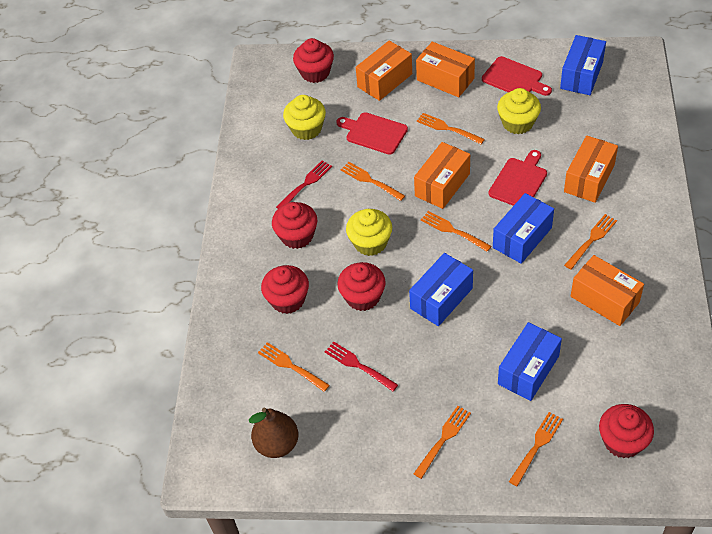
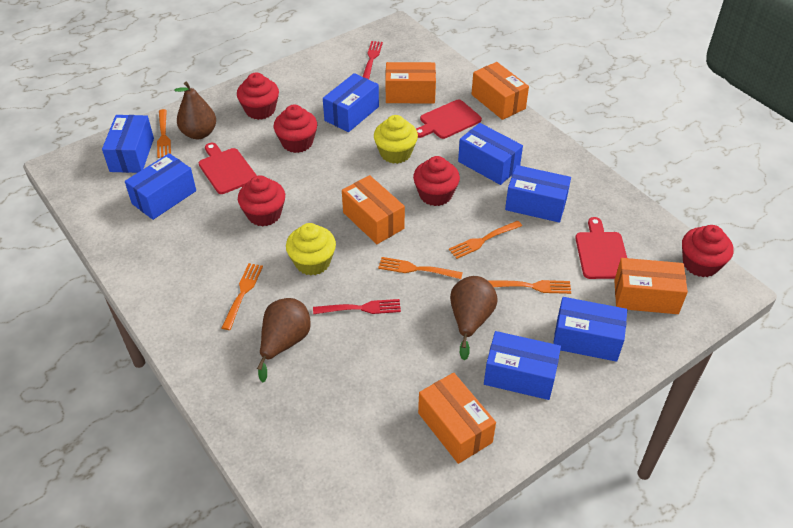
blue box: [409,253,473,326] [493,193,554,264] [498,322,562,401] [560,35,606,95] = 4 -> [102,115,154,173] [125,153,196,220] [323,73,379,132] [458,123,523,185] [484,331,561,400] [505,165,571,223] [553,297,627,362] = 7
brown pear: [249,408,299,458] = 1 -> [174,82,216,139] [257,298,311,383] [450,276,498,360] = 3
orange fork: [258,342,330,392] [341,162,405,201] [414,406,471,479] [417,113,485,144] [421,211,492,252] [509,412,563,487] [564,214,617,270] = 7 -> [157,109,171,158] [222,263,263,330] [378,257,463,279] [449,221,522,259] [487,280,571,294] = 5
yellow cupcake: [283,95,326,140] [346,209,392,256] [497,88,541,134] = 3 -> [286,223,336,275] [374,115,418,164] = 2

